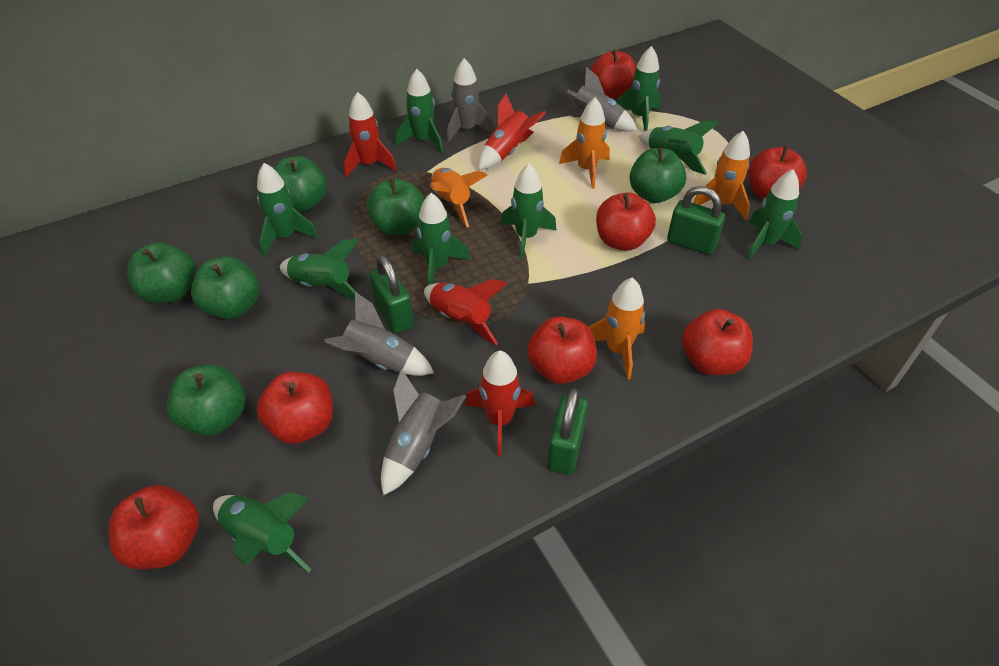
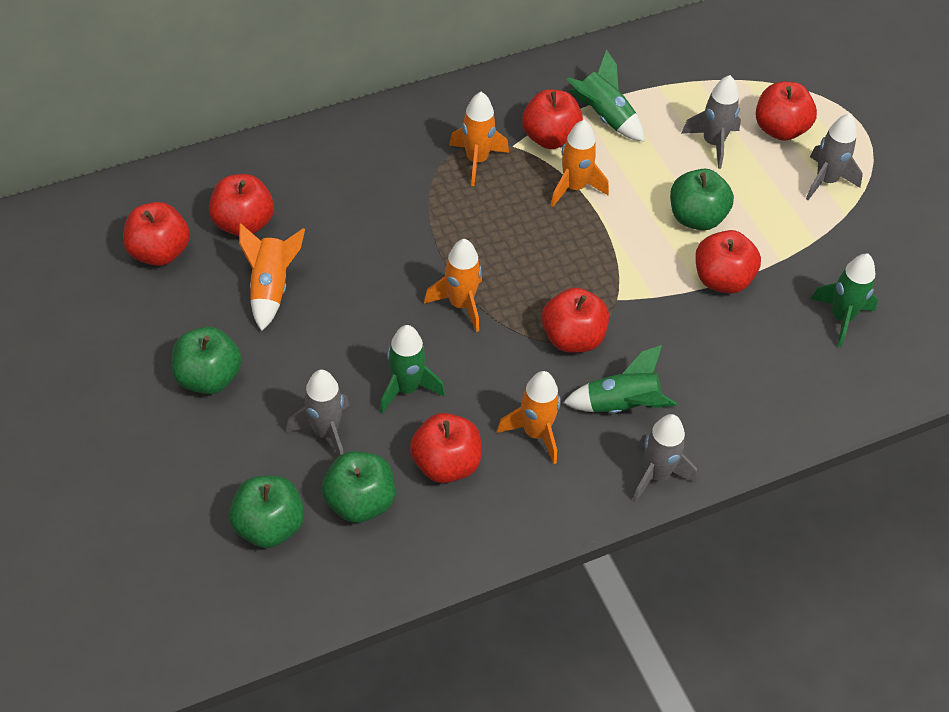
green apple: [127,242,196,304] [166,364,245,436] [191,257,260,319] [274,156,327,212] [367,178,424,235] [630,147,686,203] = 6 -> [172,327,242,394] [229,476,305,548] [321,451,395,523] [670,169,734,230] = 4
green padlock: [370,255,414,333] [547,388,588,475] [667,186,725,255] = 3 -> none = 0
green rocket: [213,492,311,573] [257,163,318,256] [280,239,359,299] [396,69,443,153] [413,193,470,285] [501,163,557,259] [616,46,661,131] [639,121,720,175] [747,169,802,260] = 9 -> [380,325,445,414] [563,345,677,413] [567,50,644,142] [811,254,878,347] = 4
orange rocket: [430,168,488,227] [559,97,610,189] [588,277,645,380] [693,131,750,220] = 4 -> [239,223,305,331] [424,239,482,332] [449,92,509,186] [497,371,561,464] [551,120,609,207] = 5
red rocket: [344,92,397,177] [424,279,507,346] [465,351,535,456] [478,94,546,170] = 4 -> none = 0

